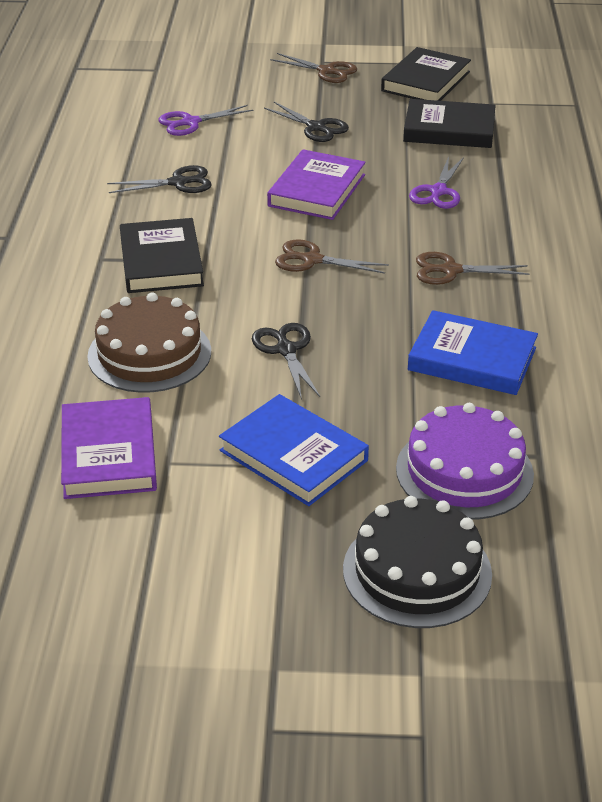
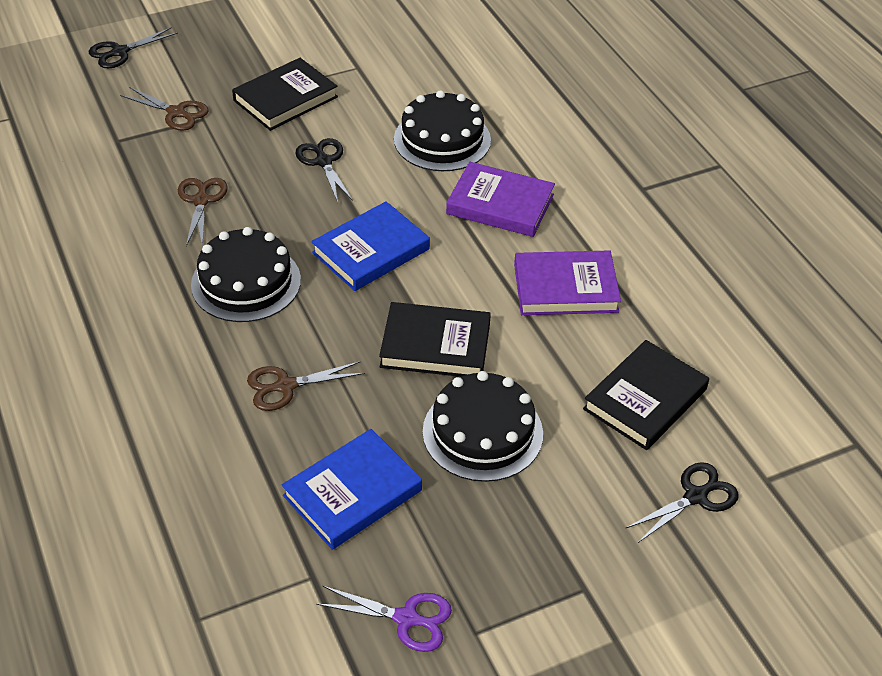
black cake: [343,496,492,628] = 1 -> [191,227,301,322] [394,90,491,171] [423,371,543,482] = 3
brown cake: [87,292,211,393] = 1 -> none = 0
purple cake: [396,403,534,519] = 1 -> none = 0
purple scissors: [158,105,254,136] [409,157,464,209] = 2 -> [316,586,452,652] = 1

